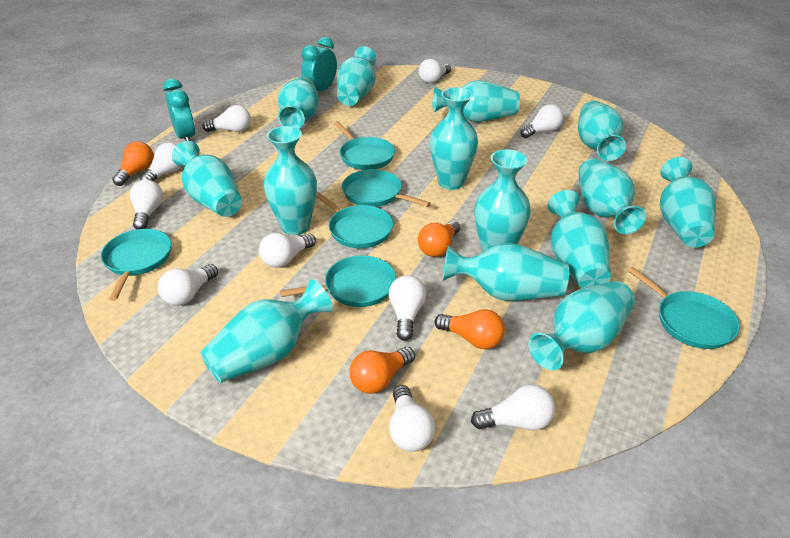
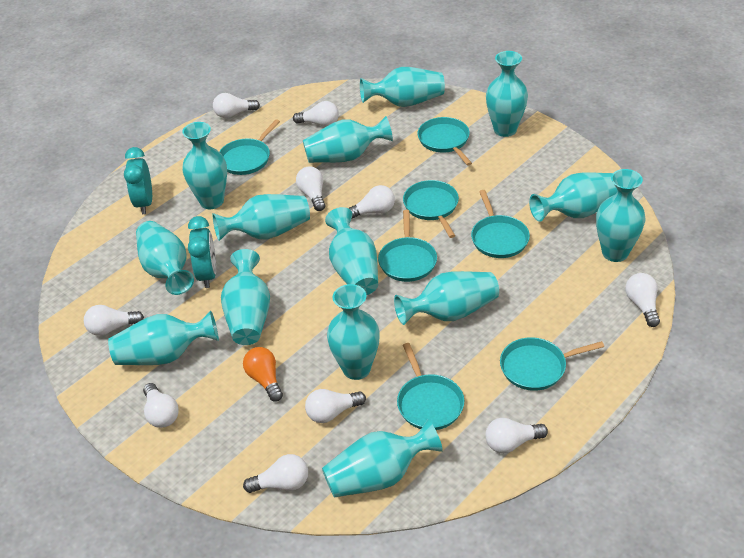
orange light bulb: [112,141,154,186] [350,347,415,394] [418,221,460,257] [434,309,505,349] = 4 -> [243,347,283,402] = 1
turquoise pan: [101,229,171,301] [280,256,396,307] [316,191,393,248] [334,121,395,170] [342,169,431,207] [627,267,740,349] = 6 -> [219,119,280,175] [378,210,437,282] [397,343,464,430] [403,180,459,238] [417,117,472,166] [471,190,530,258] [500,337,604,391] = 7

